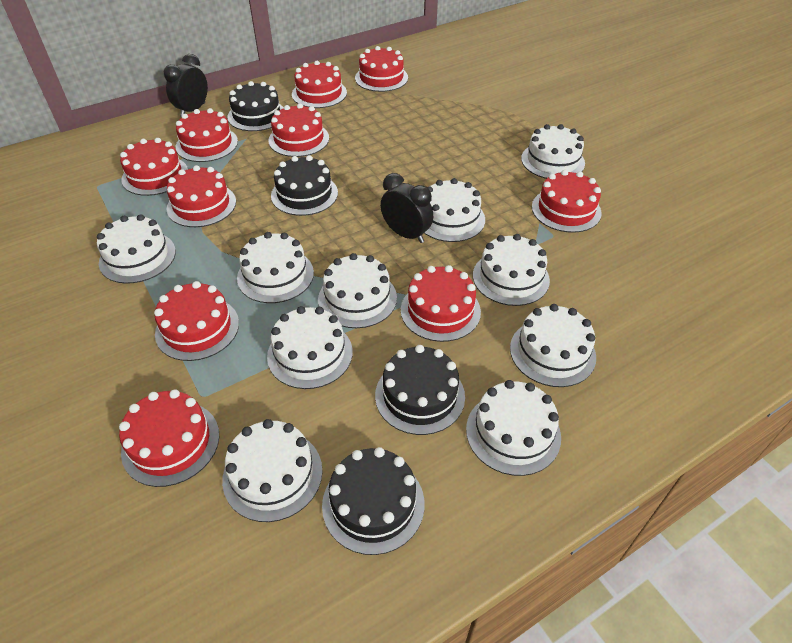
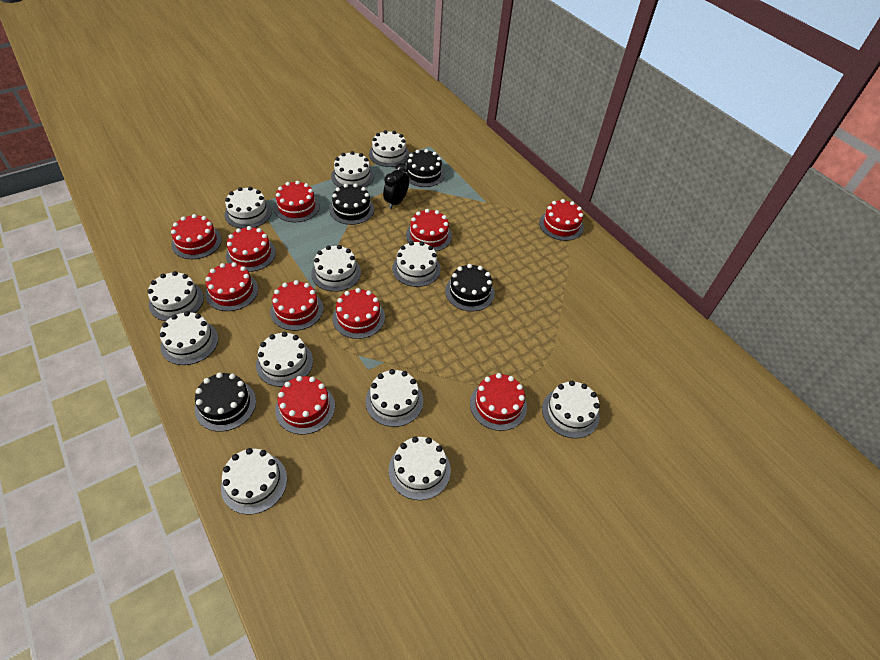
black clock: [164,54,208,117] [380,173,433,243] = 2 -> [383,163,409,209] = 1
white cake: [97,214,176,284] [222,419,323,522] [237,232,314,303] [267,306,353,389] [318,253,397,328] [424,178,485,242] [466,380,561,476] [473,234,550,306] [510,304,596,387] [521,124,585,179] = 10 -> [147,271,204,321] [160,311,218,365] [221,448,287,515] [225,187,272,229] [256,332,313,387] [311,245,361,292] [331,151,374,187] [366,369,423,427] [369,130,409,167] [388,436,451,500] [392,241,441,287] [542,381,600,439] = 12

